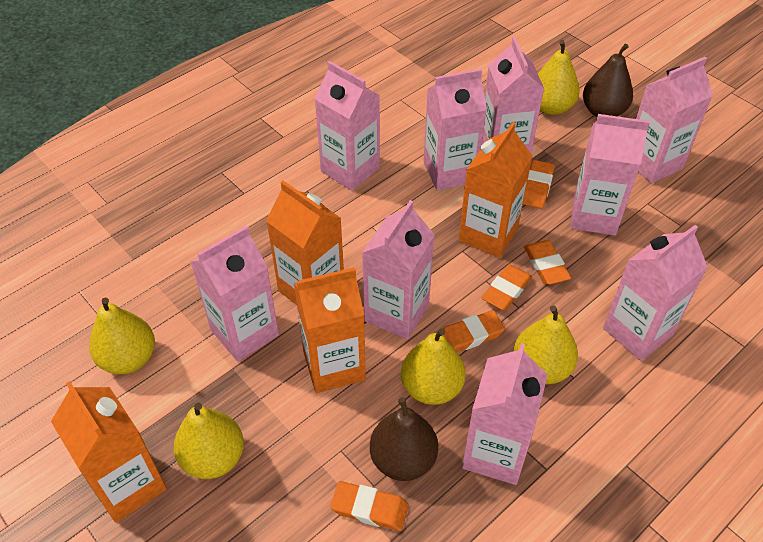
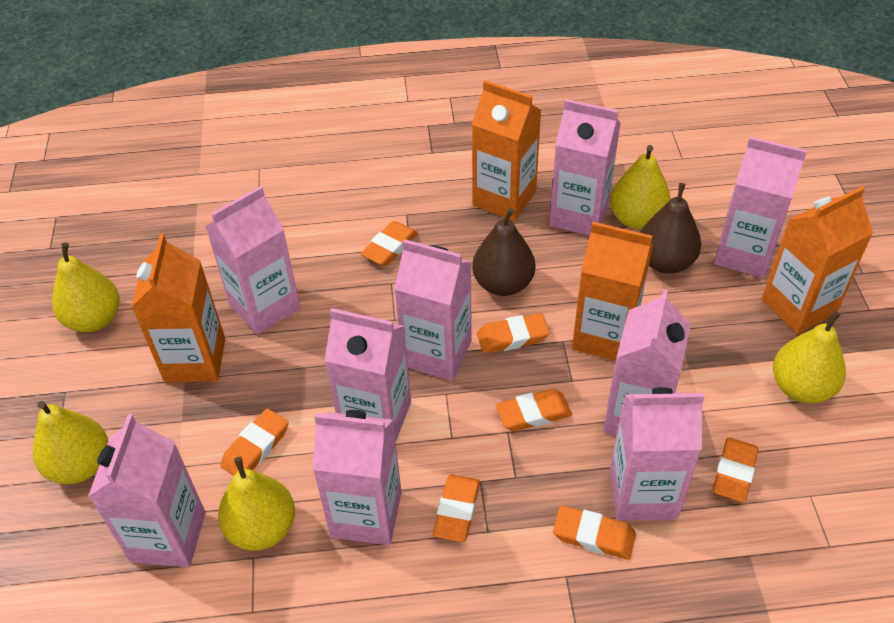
orange eraser: [331,481,409,531] [443,310,505,352] [482,264,532,311] [523,160,555,209] [524,240,571,285] = 5 -> [220,408,288,476] [361,221,418,266] [433,474,480,542] [477,313,550,353] [496,389,572,431] [553,506,636,560] [713,437,758,502] = 7

